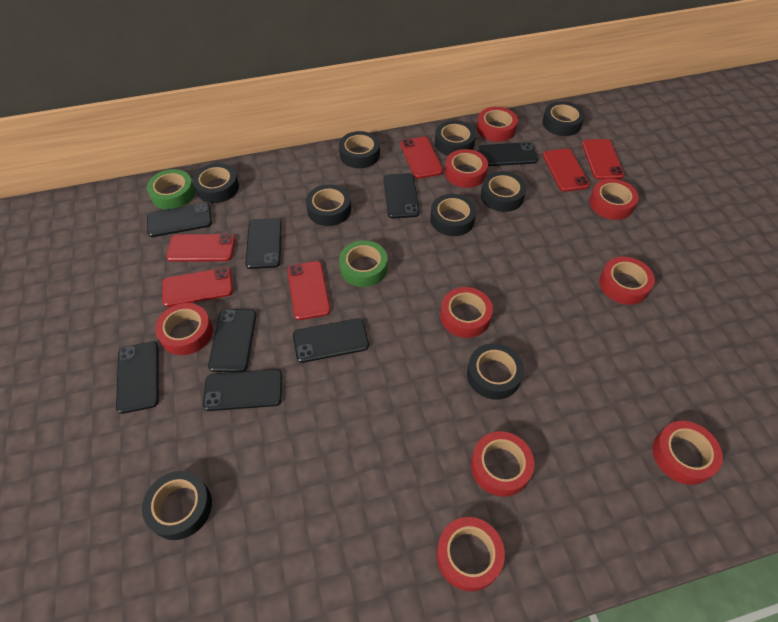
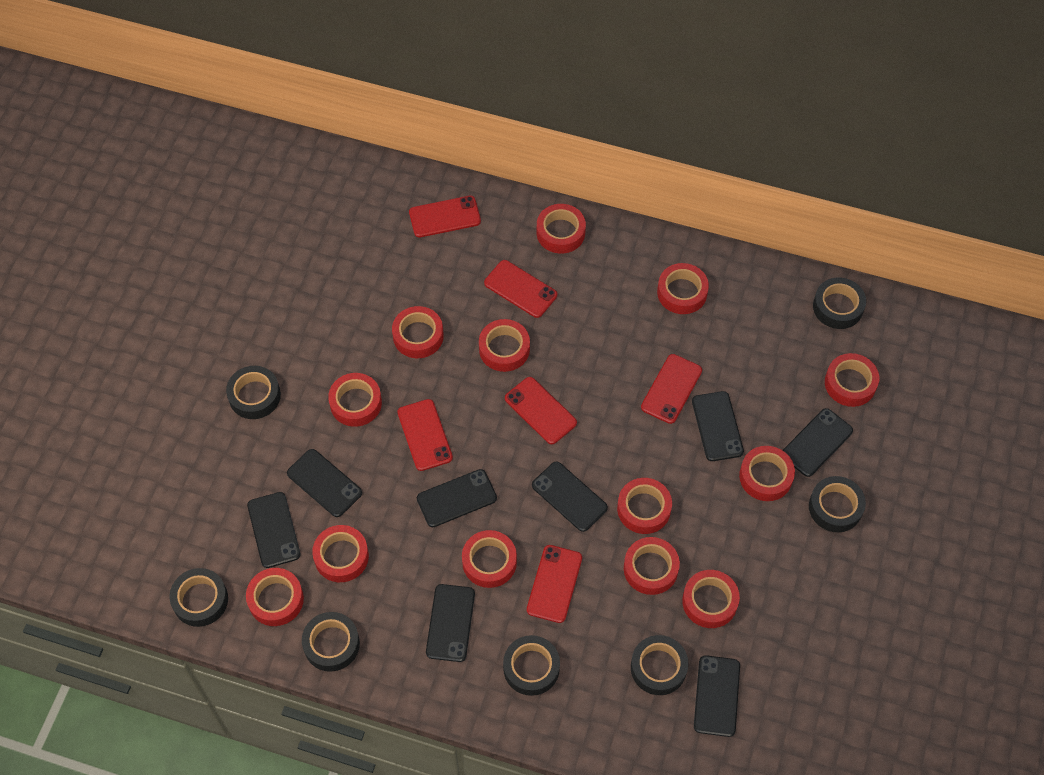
black tape: [142,471,212,540] [192,163,239,203] [306,184,351,226] [339,131,380,168] [430,194,476,236] [435,120,476,156] [467,343,524,400] [481,171,526,212] [542,101,585,136] = 9 -> [169,568,228,627] [226,366,281,419] [302,612,360,672] [503,635,560,696] [631,635,688,695] [809,476,866,532] [813,278,866,329] = 7
green tape: [147,169,195,210] [339,240,387,287] = 2 -> none = 0
red tape: [155,303,213,355] [436,517,505,592] [440,287,493,338] [445,149,488,188] [471,431,534,497] [477,107,518,142] [589,179,639,220] [599,257,655,305] [653,421,723,485] = 9 -> [246,568,304,626] [312,525,369,582] [328,373,382,427] [392,306,444,358] [462,530,517,588] [479,319,530,372] [537,204,586,254] [617,478,672,534] [624,537,680,595] [657,263,709,314] [682,570,740,628] [739,446,795,501] [825,353,879,407] = 13

